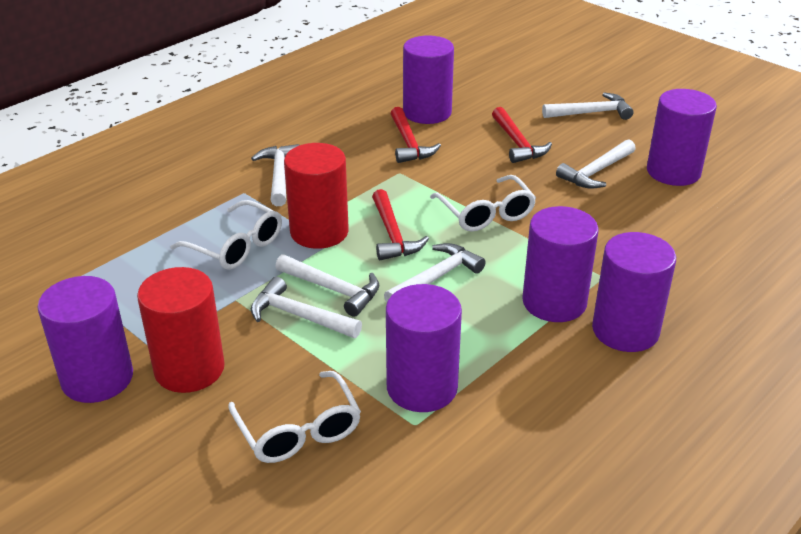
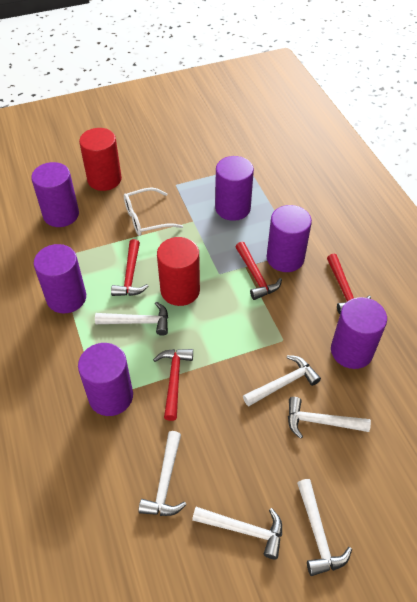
red hammer: [372,189,429,260] [390,107,441,163] [492,107,552,163] = 3 -> [111,239,149,296] [153,349,193,421] [235,242,282,300] [327,254,371,314] = 4
white glasses: [171,200,282,270] [228,371,361,463] [430,175,536,232] = 3 -> [124,188,183,236] = 1

